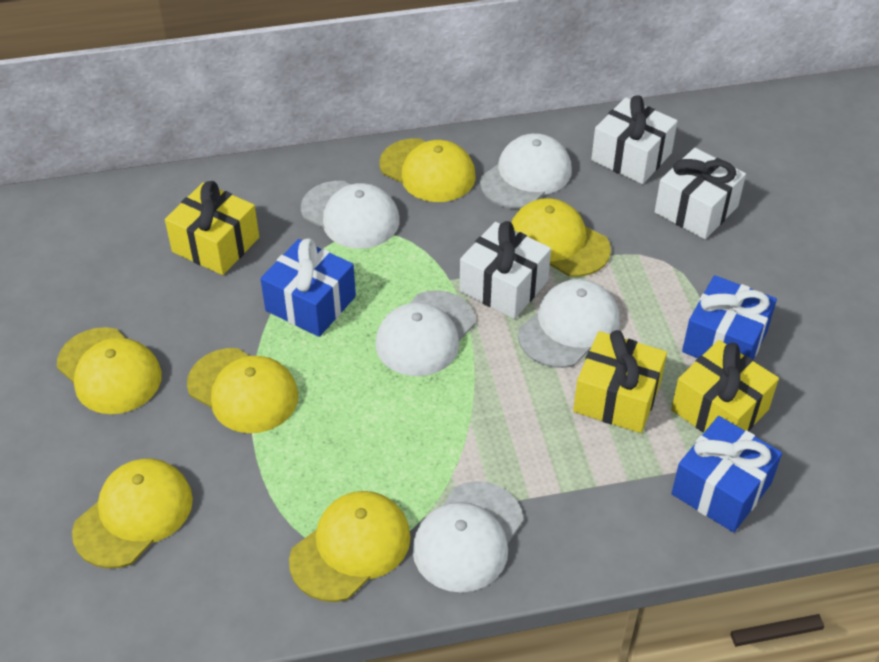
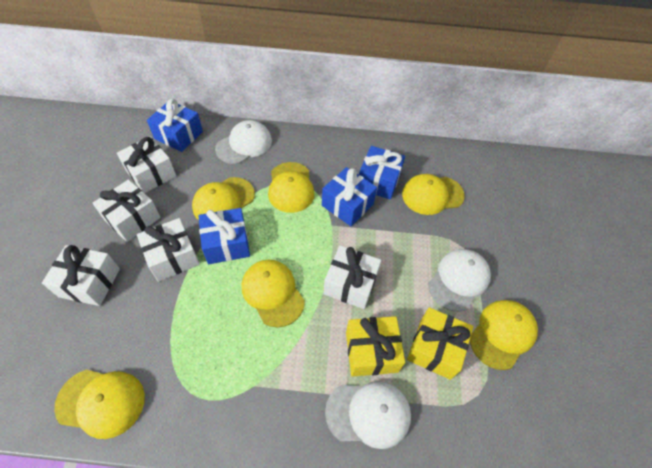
blue gift: [260,238,356,337] [671,416,782,532] [682,275,777,359] = 3 -> [147,99,203,152] [199,208,250,264] [322,167,377,226] [359,146,405,200] = 4
white cap: [301,181,400,248] [376,290,475,376] [413,481,523,593] [480,133,572,209] [518,279,620,368] = 5 -> [215,120,272,164] [325,381,411,449] [428,249,491,312] = 3
white gift: [460,221,551,319] [591,95,678,184] [655,148,746,239] = 3 -> [42,245,120,306] [92,180,161,242] [117,136,176,193] [137,218,200,282] [323,245,381,309] = 5
yellow gift: [165,181,259,275] [573,330,667,433] [671,340,779,433] = 3 -> [346,316,405,377] [407,307,473,380] = 2

